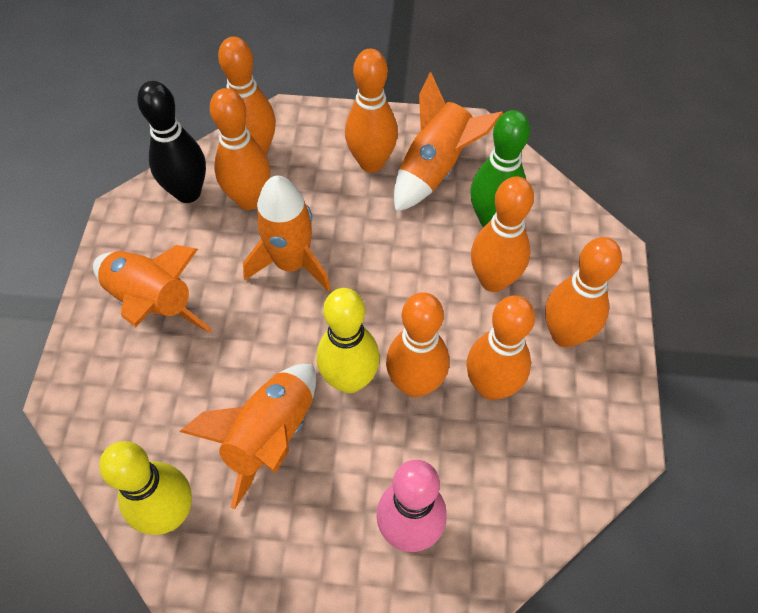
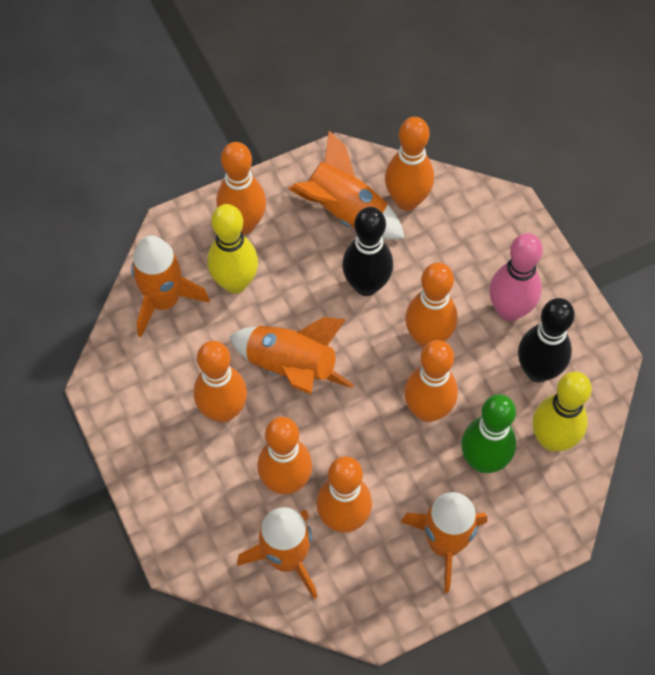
black bowling pin: [137,81,206,203] = 1 -> [342,207,393,296] [518,298,575,383] = 2
orange rocket: [93,245,212,333] [180,364,316,509] [243,176,331,291] [394,72,504,212] = 4 -> [131,236,210,337] [229,317,354,394] [237,507,317,599] [288,131,405,239] [401,492,487,593] = 5

